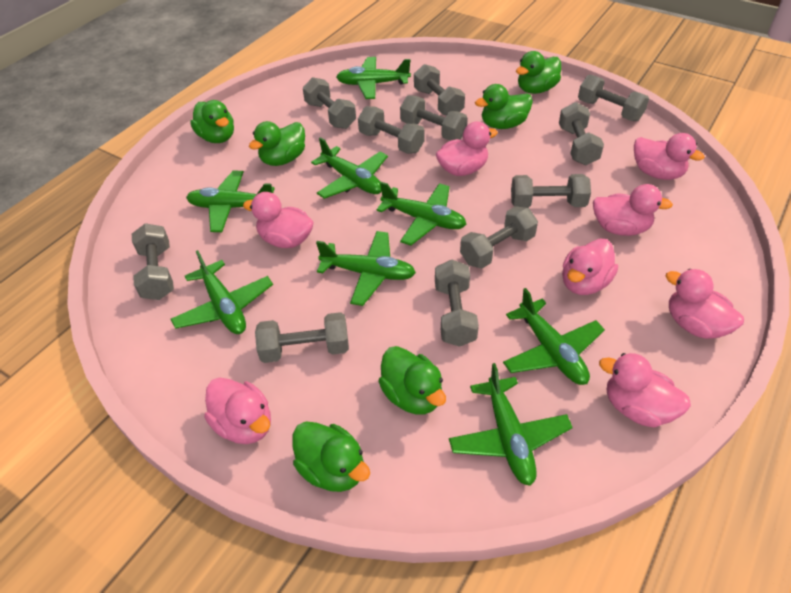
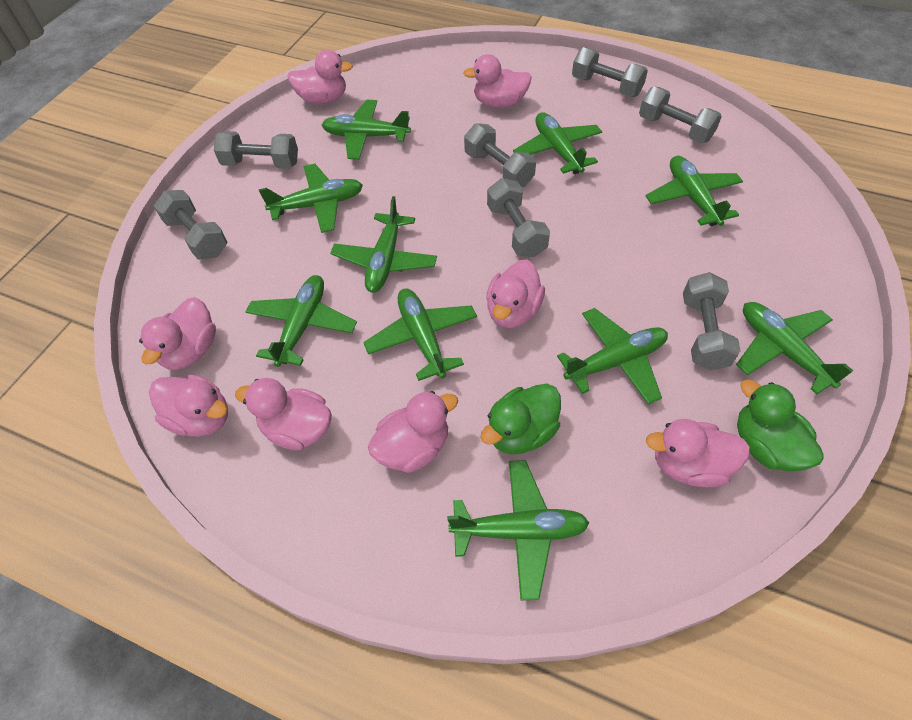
green duck: [190,100,234,143] [249,121,305,166] [292,421,370,492] [378,346,446,415] [475,84,533,129] [516,51,561,94] = 6 -> [480,384,561,454] [737,380,824,472] = 2
green plane: [171,250,273,334] [186,171,275,232] [311,137,388,199] [316,231,416,306] [336,57,411,99] [376,182,467,246] [449,363,573,486] [503,288,605,385] = 8 -> [245,275,357,367] [259,163,363,233] [322,100,411,160] [330,196,437,293] [363,288,477,381] [447,460,589,600] [513,112,602,174] [557,308,668,405] [645,156,743,226] [736,302,853,394] = 10
grey dumbbell: [132,223,174,300] [255,312,349,363] [303,77,356,129] [358,106,425,154] [400,95,467,141] [414,64,465,115] [435,260,479,347] [460,206,538,268] [511,174,591,208] [559,102,604,165] [578,75,649,121] = 11 -> [154,190,227,260] [214,131,298,169] [464,123,536,187] [487,178,550,257] [572,47,648,97] [639,87,722,143] [683,272,741,370] = 7

